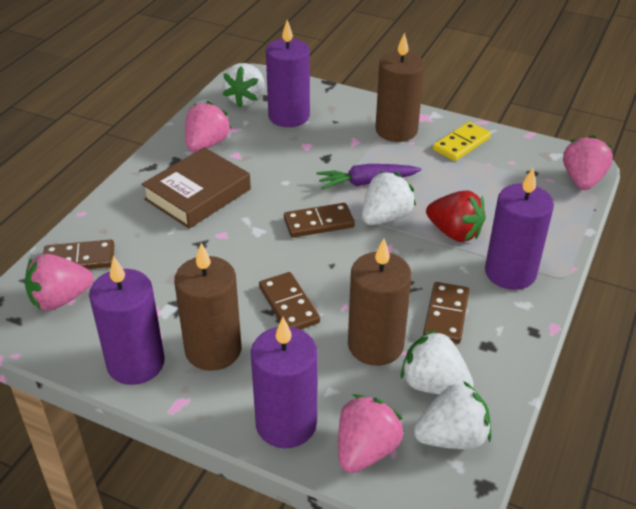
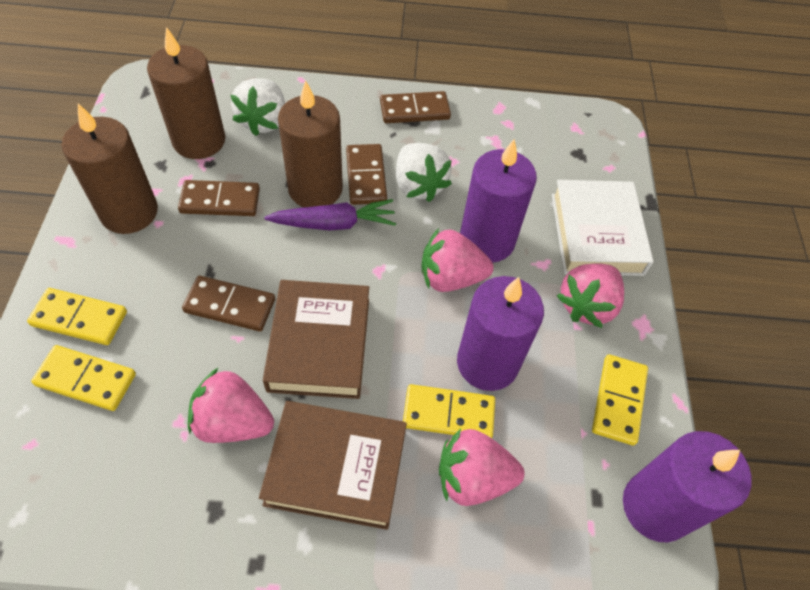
brown book: [142,147,251,229] = 1 -> [259,401,407,530] [263,280,369,399] = 2
purple candle: [89,256,165,385] [251,317,318,448] [266,20,310,127] [485,168,554,290] = 4 -> [457,276,544,391] [460,139,537,263] [623,431,752,542] = 3
red strawberry: [426,190,486,242] = 1 -> none = 0
white book: none = 0 -> [552,180,654,276] = 1
white strawberry: [223,63,265,107] [362,171,416,225] [401,329,474,394] [414,381,491,449] = 4 -> [231,78,285,136] [396,143,452,202] = 2
yellow domino: [433,122,491,161] = 1 -> [27,288,127,345] [31,345,136,411] [403,384,495,438] [592,354,648,446] = 4

